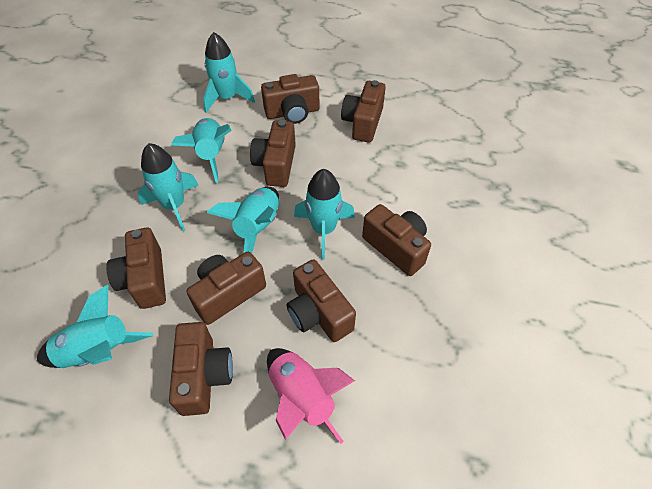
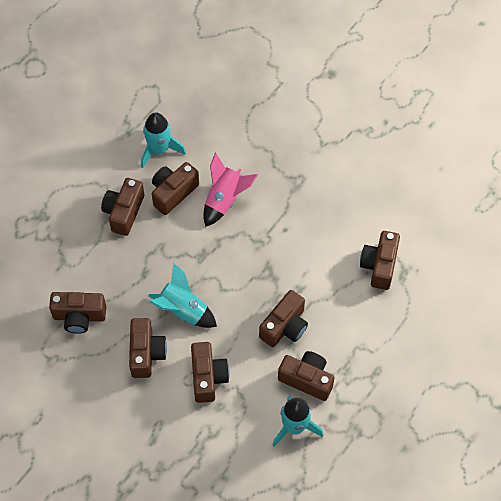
turquoise rocket: [37,285,153,368] [138,143,199,231] [171,118,232,183] [203,32,255,113] [206,187,279,253] [294,169,355,260] = 6 -> [141,113,186,168] [148,263,217,328] [272,396,324,447] = 3

